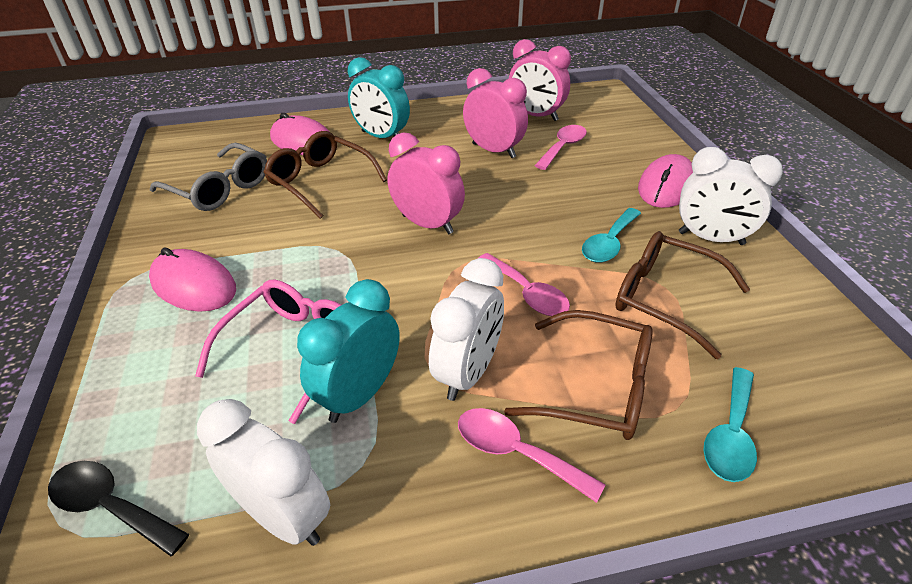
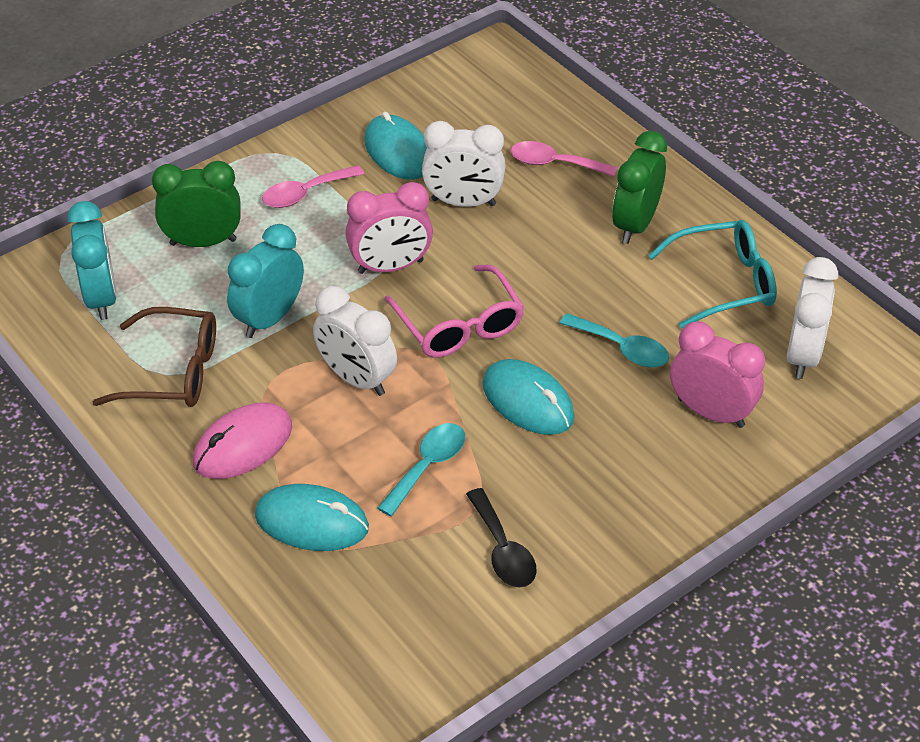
brown glasses: [264,131,387,219] [504,310,653,440] [616,231,750,359] = 3 -> [92,307,216,407] = 1
green clock: none = 0 -> [152,161,240,247] [612,131,667,244] = 2
grey glasses: [150,143,267,211] = 1 -> none = 0
pink clock: [388,133,465,234] [463,68,528,158] [509,39,571,121] = 3 -> [346,182,433,274] [670,322,765,428] = 2
pink mouse: [149,247,236,312] [270,113,329,155] [638,154,693,208] = 3 -> [193,402,292,479] = 1
pink spoon: [458,408,605,503] [479,253,570,316] [534,125,587,170] = 3 -> [262,165,364,208] [511,141,617,177] = 2
turquoise glasses: none = 0 -> [648,220,777,329] = 1
turquoise mouse: none = 0 -> [255,484,369,551] [364,112,427,180] [483,359,575,435] = 3

